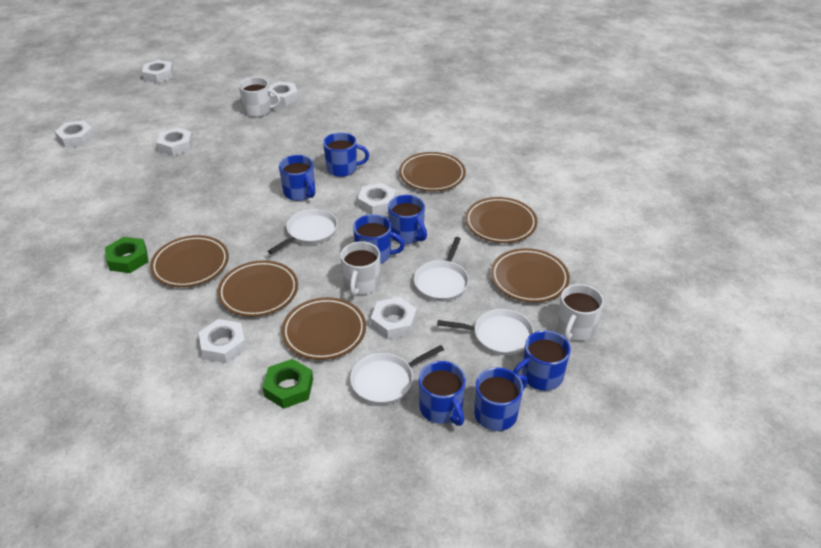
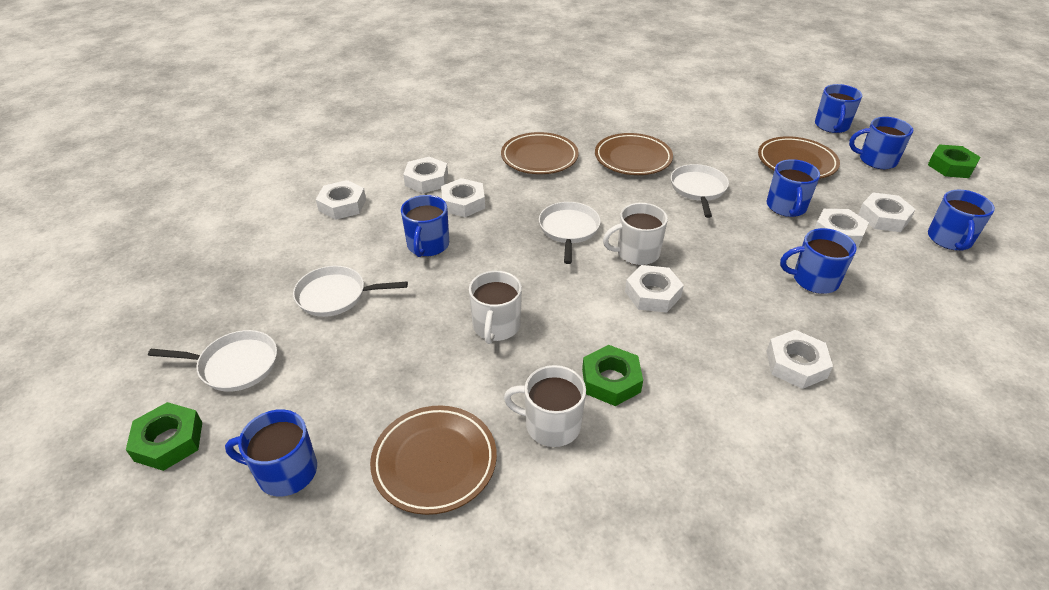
brown plate: [150,235,229,287] [217,260,298,317] [281,297,366,360] [399,152,466,191] [465,197,537,243] [491,248,570,303] = 6 -> [370,406,497,515] [501,132,579,174] [595,133,673,175] [758,136,840,179] = 4
green nut: [105,237,149,273] [262,359,313,409] = 2 -> [126,402,202,471] [582,345,643,406] [928,144,981,178] = 3

